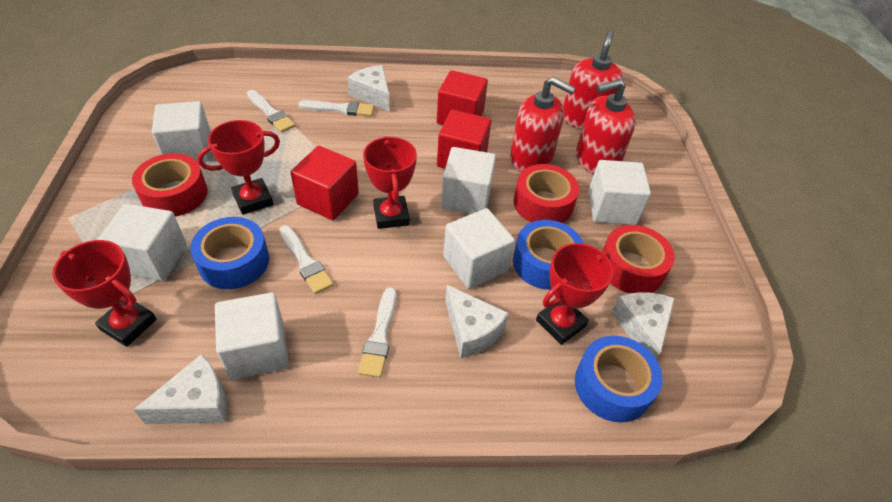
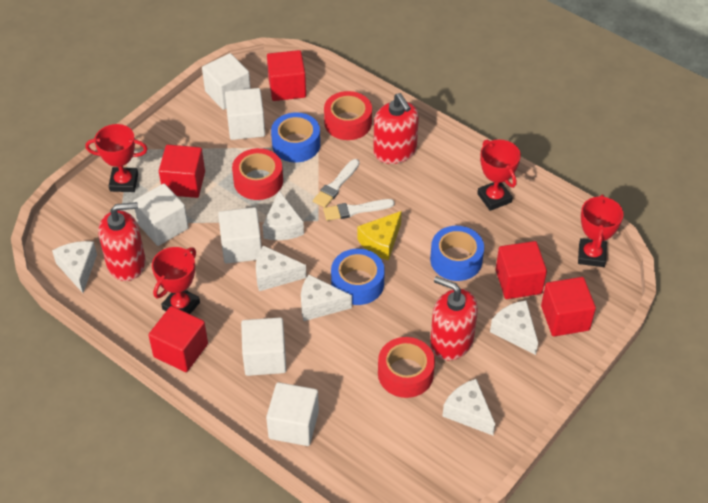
red cube: [290,146,359,220] [437,70,488,125] [437,110,491,169] = 3 -> [148,306,208,372] [159,145,205,198] [267,50,306,101] [496,241,547,299] [541,277,596,337] = 5
white brush: [247,90,296,133] [279,225,334,294] [299,100,374,116] [358,287,397,378] = 4 -> [313,159,359,208] [323,199,395,221] = 2
white cheese: [133,354,227,424] [347,65,390,112] [445,285,509,358] [611,292,675,359] = 4 -> [52,241,97,293] [256,245,307,291] [262,191,304,240] [301,275,352,321] [442,379,495,435] [490,300,538,355] = 6
yellow cheese: none = 0 -> [357,211,402,260] = 1

